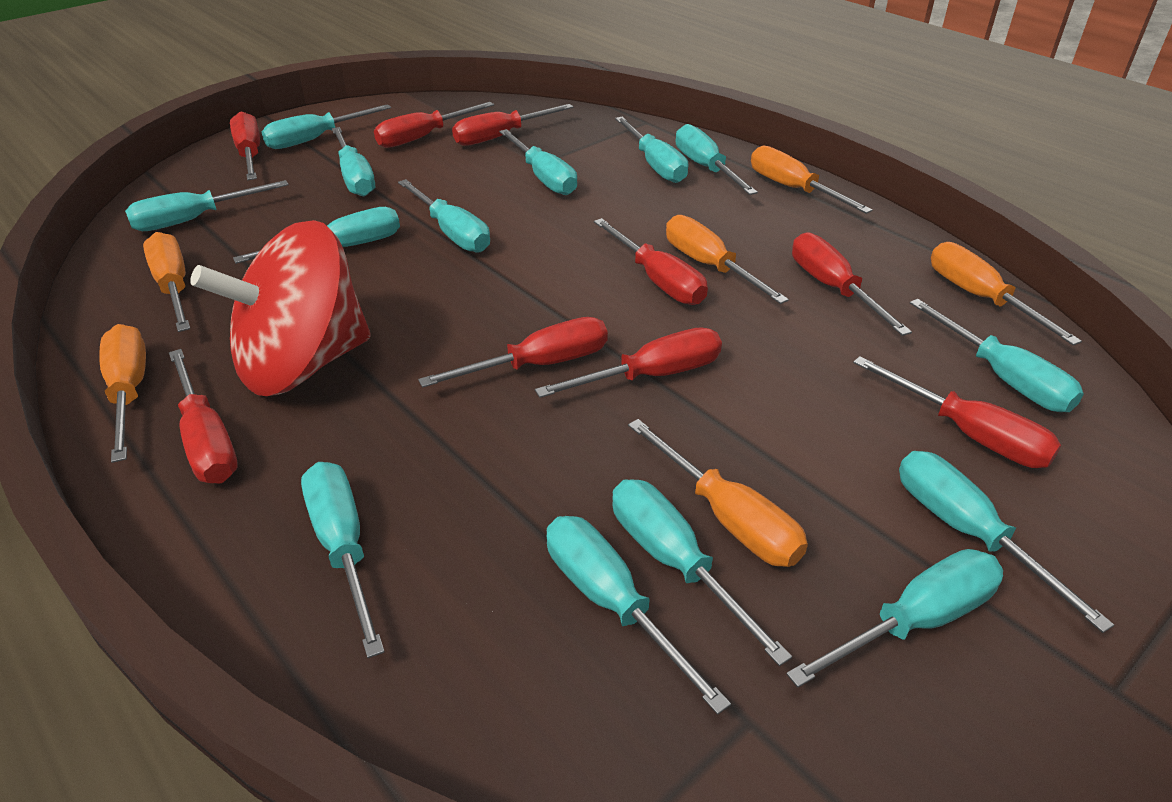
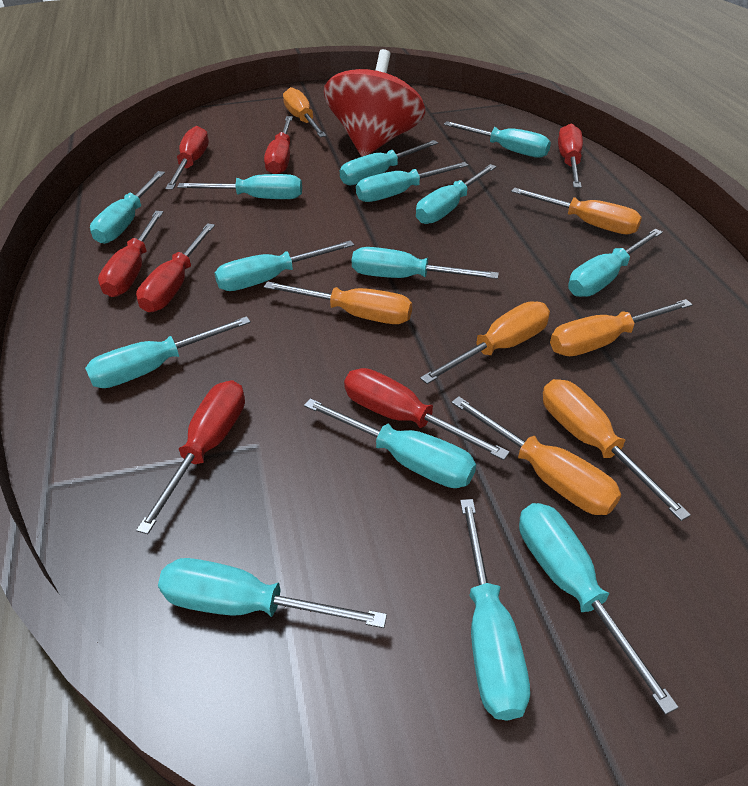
orange screwdriver: [99,324,146,463] [143,232,190,332] [628,419,808,567] [666,215,789,304] [751,146,873,214] [931,242,1082,345] = 6 -> [264,281,412,324] [283,87,326,137] [420,301,550,384] [451,396,621,515] [511,188,642,235] [543,379,691,521] [550,299,693,356] = 7
red screwdriver: [169,349,238,483] [230,111,260,180] [374,102,494,148] [418,317,608,388] [452,104,573,146] [535,327,722,398] [594,218,708,305] [792,232,912,336] [853,356,1061,468] = 9 -> [98,211,163,297] [136,223,215,312] [136,380,245,534] [165,126,209,189] [264,116,293,174] [344,368,510,460] [558,124,583,188] = 7

